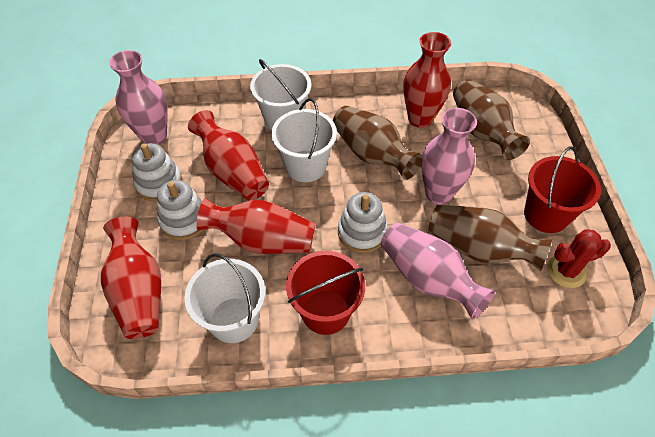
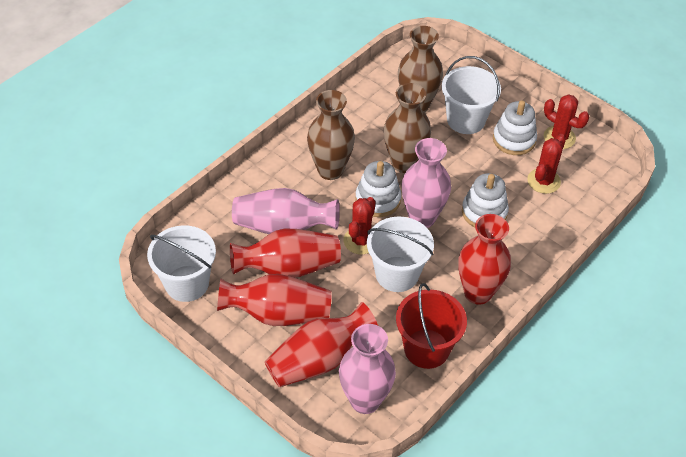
red bucket: [286,251,365,335] [524,146,601,233] = 2 -> [396,283,467,369] = 1
red cactus: [547,229,611,288] = 1 -> [343,197,376,255] [527,134,566,194] [544,94,589,149] = 3

